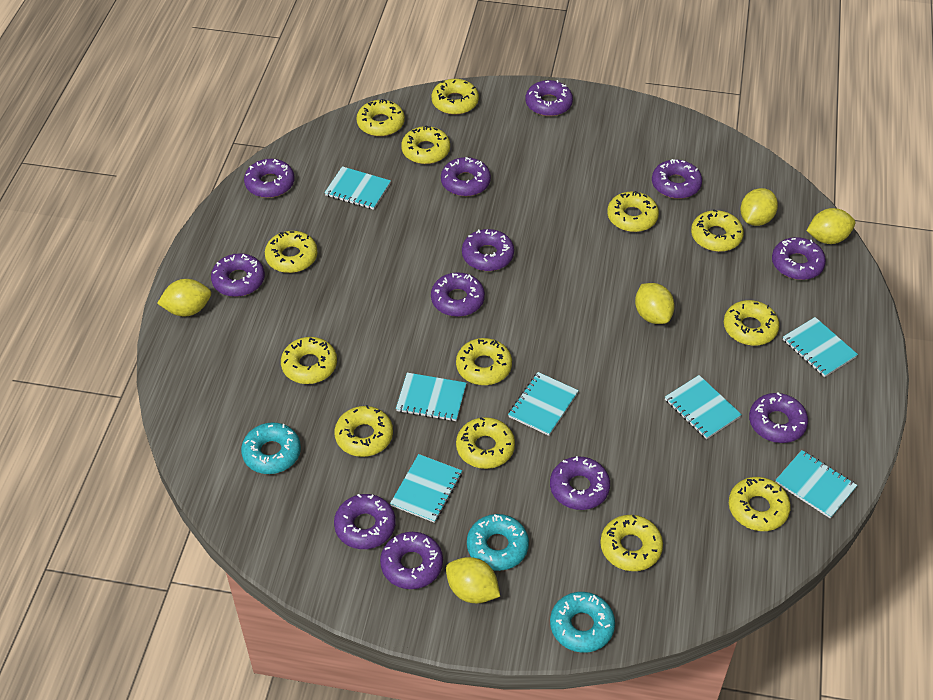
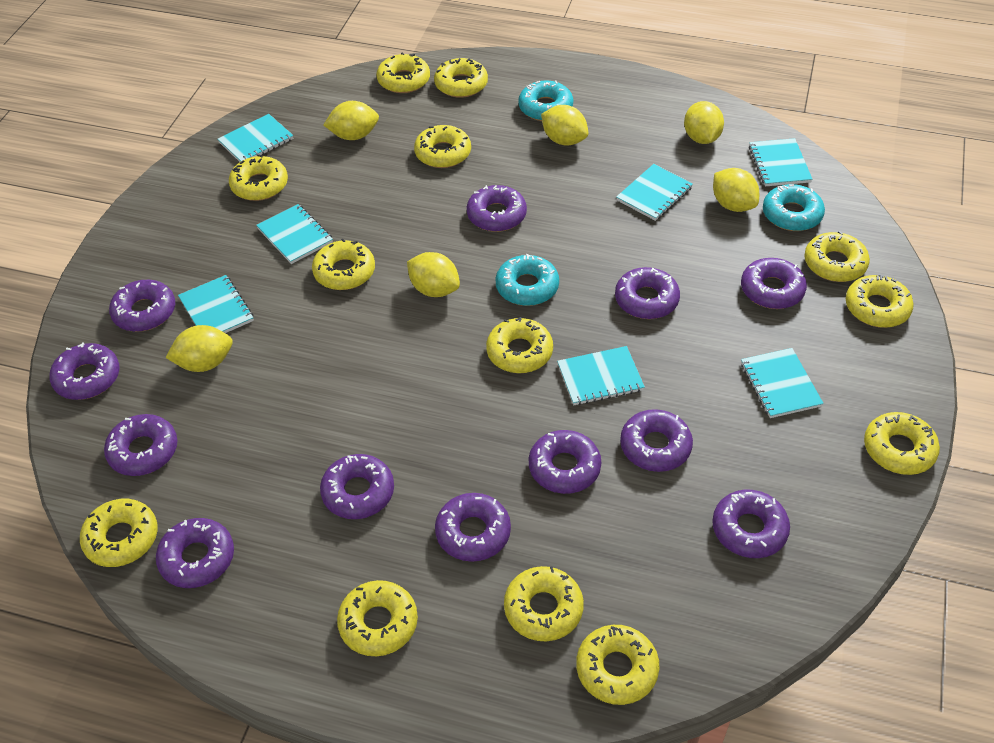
yellow lemon: [157,279,211,316] [446,557,500,603] [635,283,675,324] [740,188,778,226] [807,208,855,244] = 5 -> [165,325,233,372] [323,101,379,140] [407,252,460,297] [541,105,588,146] [684,101,724,144] [713,168,759,212] = 6

